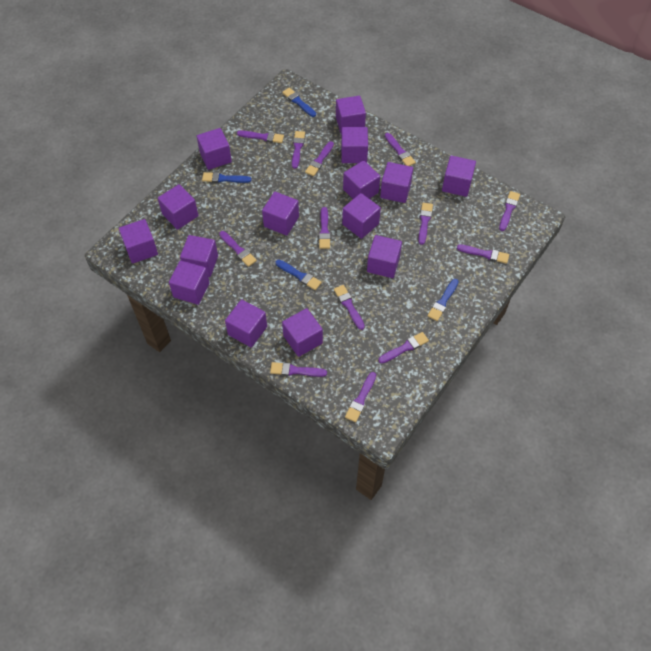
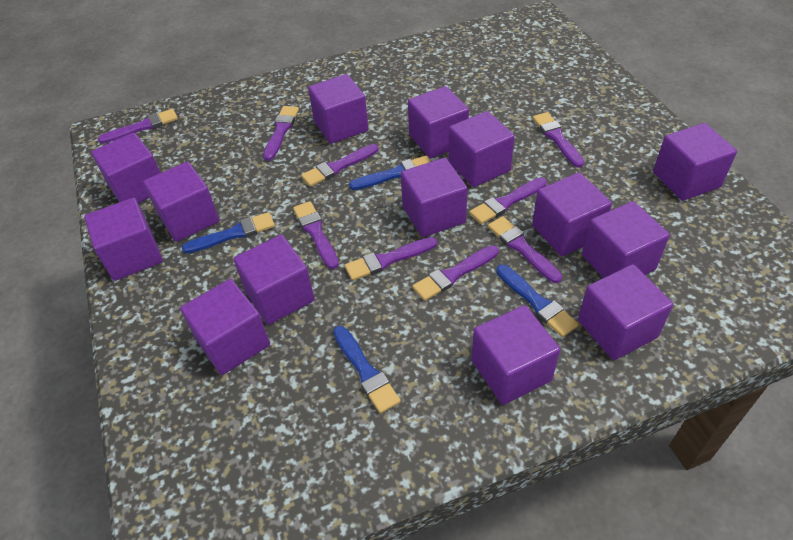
purple brush: [219,231,257,267] [237,130,284,143] [270,362,327,377] [292,131,305,169] [305,141,334,176] [319,207,331,249] [334,285,365,330] [345,372,376,422] [378,332,429,364] [385,133,416,166] [418,203,433,245] [457,244,509,264] [499,191,520,231] = 13 -> [98,109,178,144] [263,106,299,161] [293,201,339,269] [301,144,378,187] [345,237,437,281] [412,245,498,301] [469,177,547,224] [488,216,562,283] [532,112,584,168] = 9
purple cube: [119,219,158,264] [158,184,199,230] [169,260,210,305] [180,235,218,277] [197,128,232,170] [225,300,267,347] [262,192,299,236] [282,308,323,357] [336,96,366,134] [341,127,368,163] [342,193,381,239] [343,160,380,199] [367,235,402,278] [380,162,413,203] [442,156,476,197] = 15 -> [84,198,163,281] [91,133,160,203] [143,162,220,242] [180,279,270,375] [233,235,315,325] [308,74,368,144] [401,158,468,237] [408,86,469,158] [448,111,515,187] [472,305,560,405] [532,172,612,256] [578,264,673,360] [582,201,670,278] [653,123,737,201] = 14

